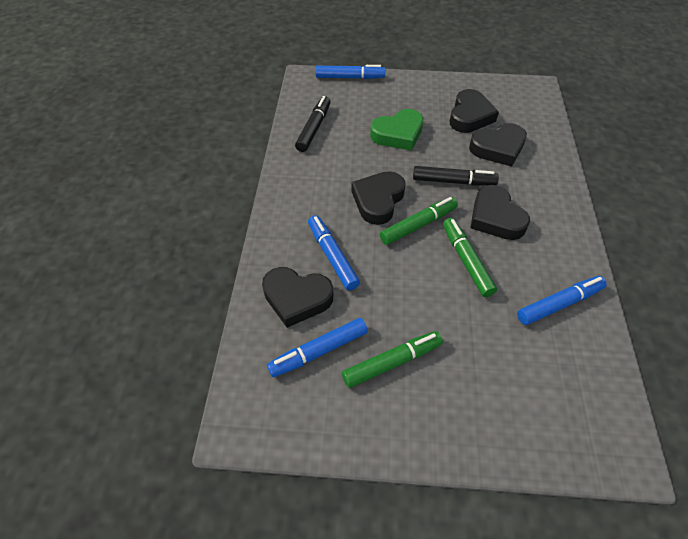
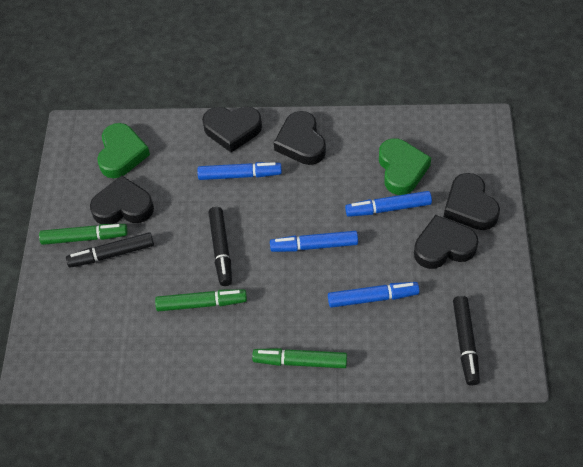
black marker: [295,96,331,152] [413,166,499,186] = 2 -> [66,232,154,268] [209,207,232,286] [453,296,480,385] = 3
green heart: [370,109,424,151] = 1 -> [97,123,150,178] [379,138,431,195] = 2

